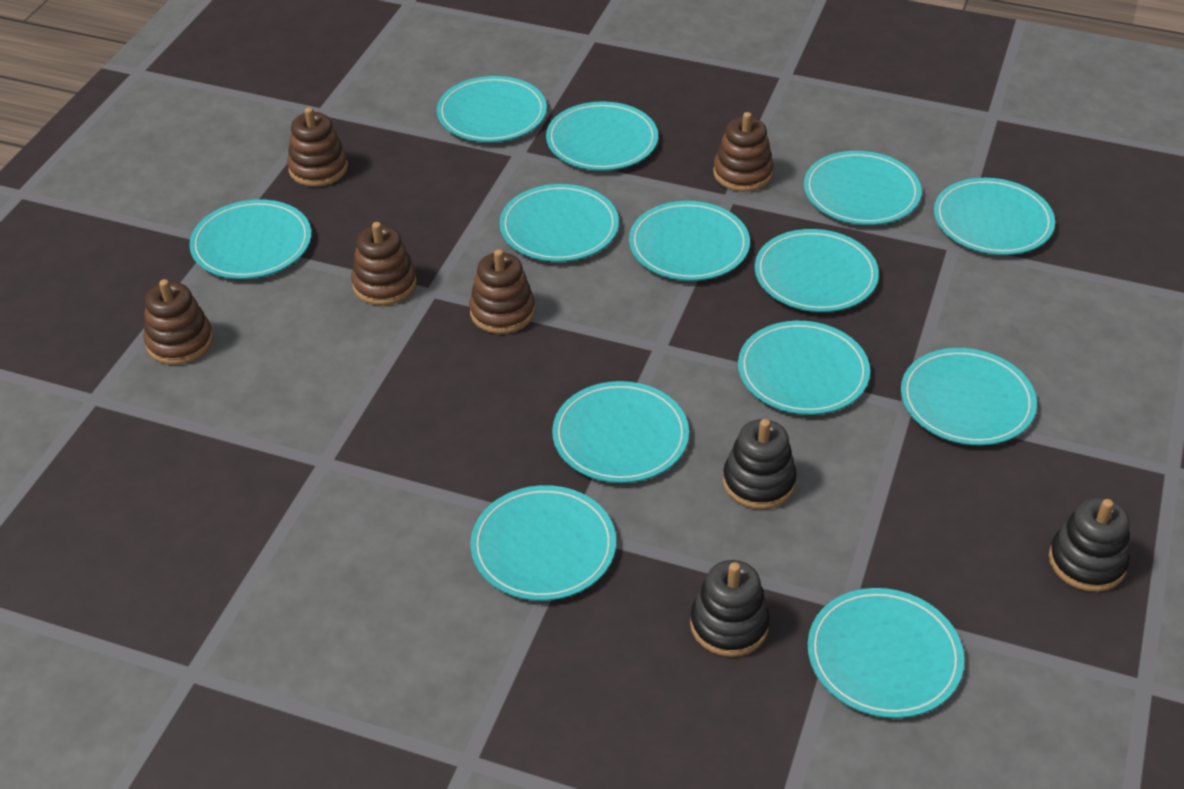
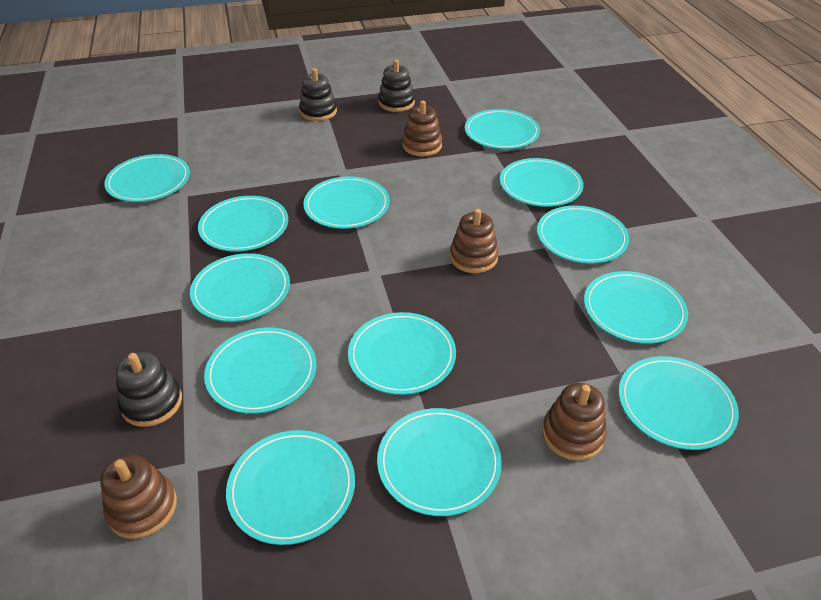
brown stacking toy: [143,279,213,365] [287,107,348,187] [351,222,417,305] [469,249,535,334] [713,112,774,192] = 5 -> [100,454,177,539] [402,101,442,156] [450,209,499,273] [542,383,607,461] = 4

